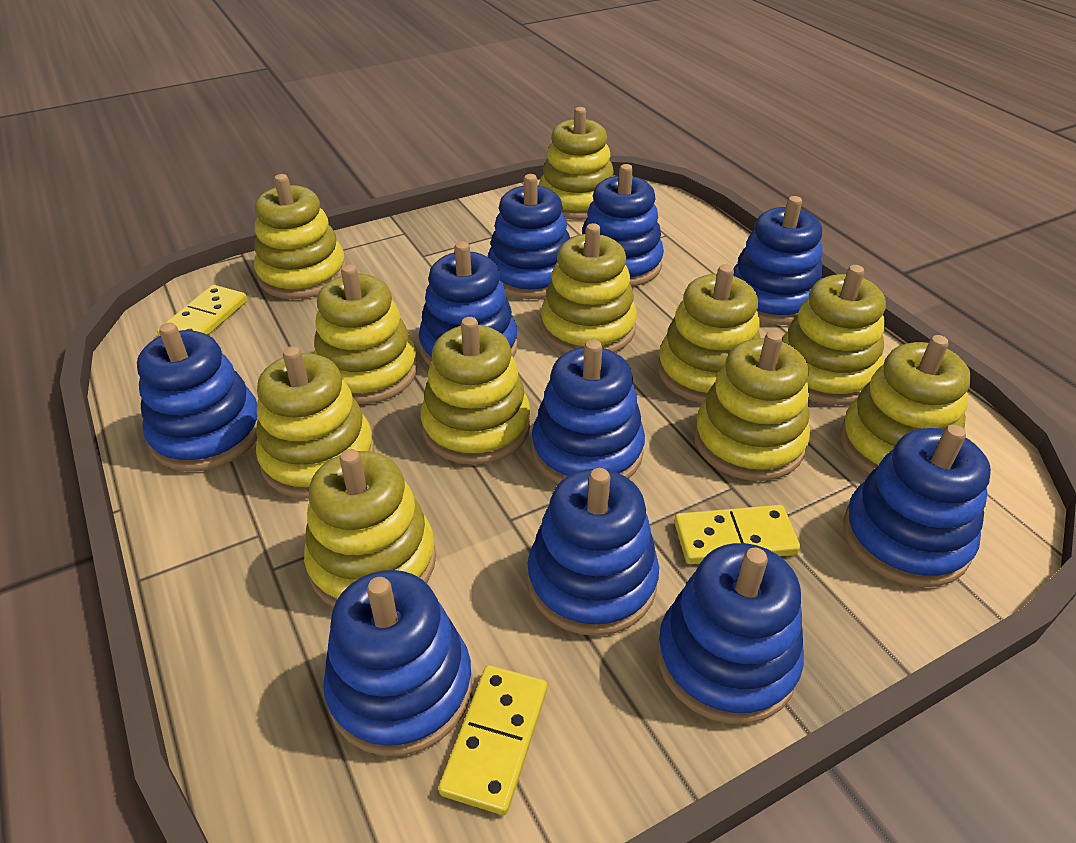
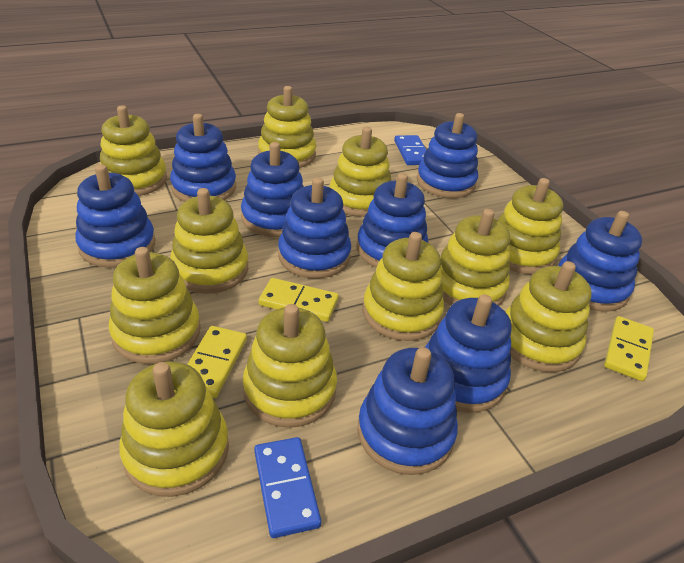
blue domino: none = 0 -> [254,437,321,538] [394,135,426,165] = 2
blue stacking toy: [137,323,258,472] [323,570,472,756] [419,241,518,366] [487,174,570,299] [528,468,659,636] [532,340,645,484] [582,164,664,287] [657,543,804,724] [733,196,823,325] [843,425,991,587] = 10 -> [75,164,156,268] [170,114,236,202] [241,142,304,237] [278,177,351,278] [357,173,429,268] [357,347,458,475] [417,113,478,198] [425,294,512,413] [558,211,642,312] = 9

